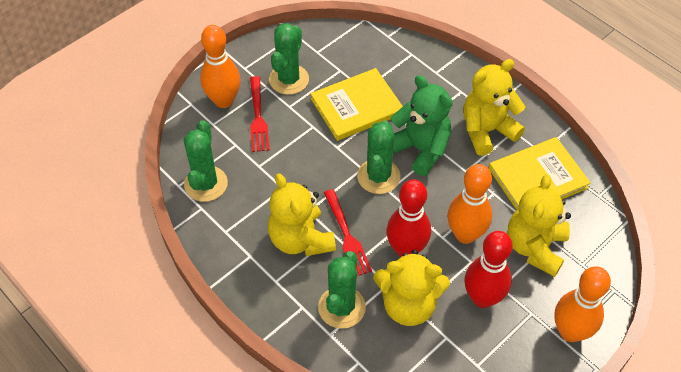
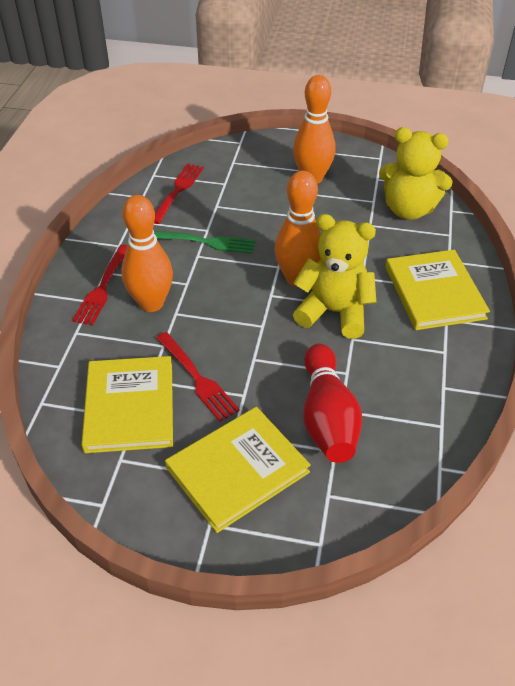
green cactus: [184,120,228,202] [269,23,309,95] [318,251,366,329] [357,121,400,194] = 4 -> none = 0
green fork: none = 0 -> [154,231,256,254] = 1
green teddy bear: [391,75,453,176] = 1 -> none = 0
red bowling pin: [386,180,431,257] [465,231,513,308] = 2 -> [303,343,362,463] = 1
red fork: [250,76,269,152] [324,189,372,276] = 2 -> [72,244,128,326] [154,163,204,224] [156,332,240,422] = 3
yellow book: [310,68,403,141] [489,137,591,210] = 2 -> [81,356,173,453] [165,407,311,533] [385,250,490,330] = 3
yellow teddy bear: [268,173,336,256] [373,250,450,326] [463,59,525,156] [507,174,571,277] = 4 -> [293,214,377,339] [379,127,453,220] = 2

